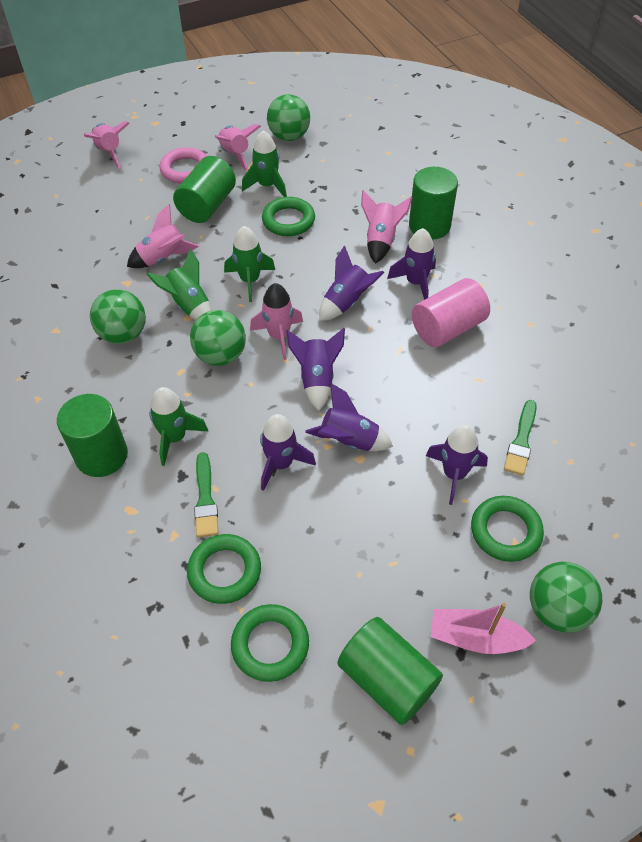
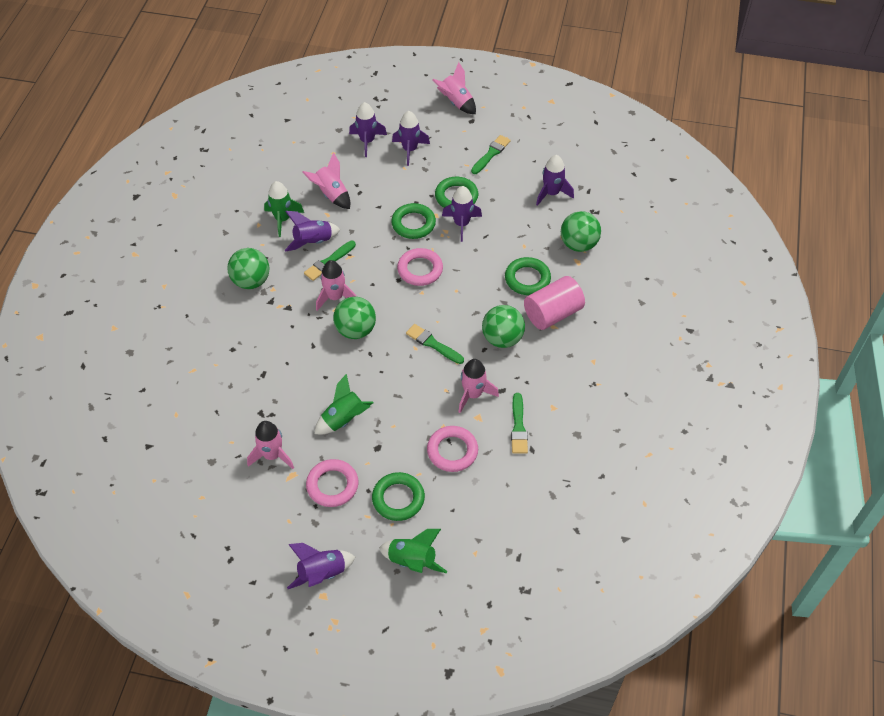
green brush: [194,452,218,537] [504,400,537,476] = 2 -> [304,241,356,281] [406,324,464,364] [471,135,511,174] [511,393,528,454] = 4
green cylinder: [57,394,128,477] [173,156,236,223] [337,617,443,725] [409,167,458,240] = 4 -> none = 0
green rocket: [146,248,212,320] [149,387,208,466] [224,226,275,302] [242,130,287,197] = 4 -> [264,181,304,237] [315,374,373,435] [379,529,448,573] = 3
pink boat: [431,603,536,654] = 1 -> none = 0
pink ring: [159,147,207,184] = 1 -> [306,459,359,507] [397,248,443,286] [427,426,478,472] = 3

